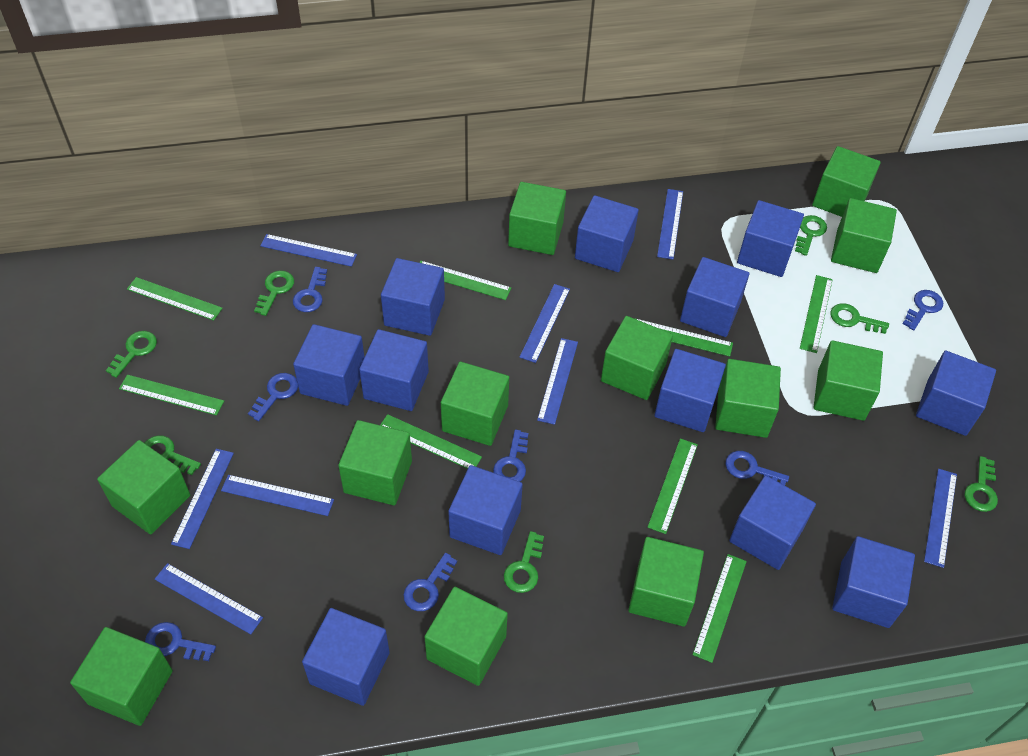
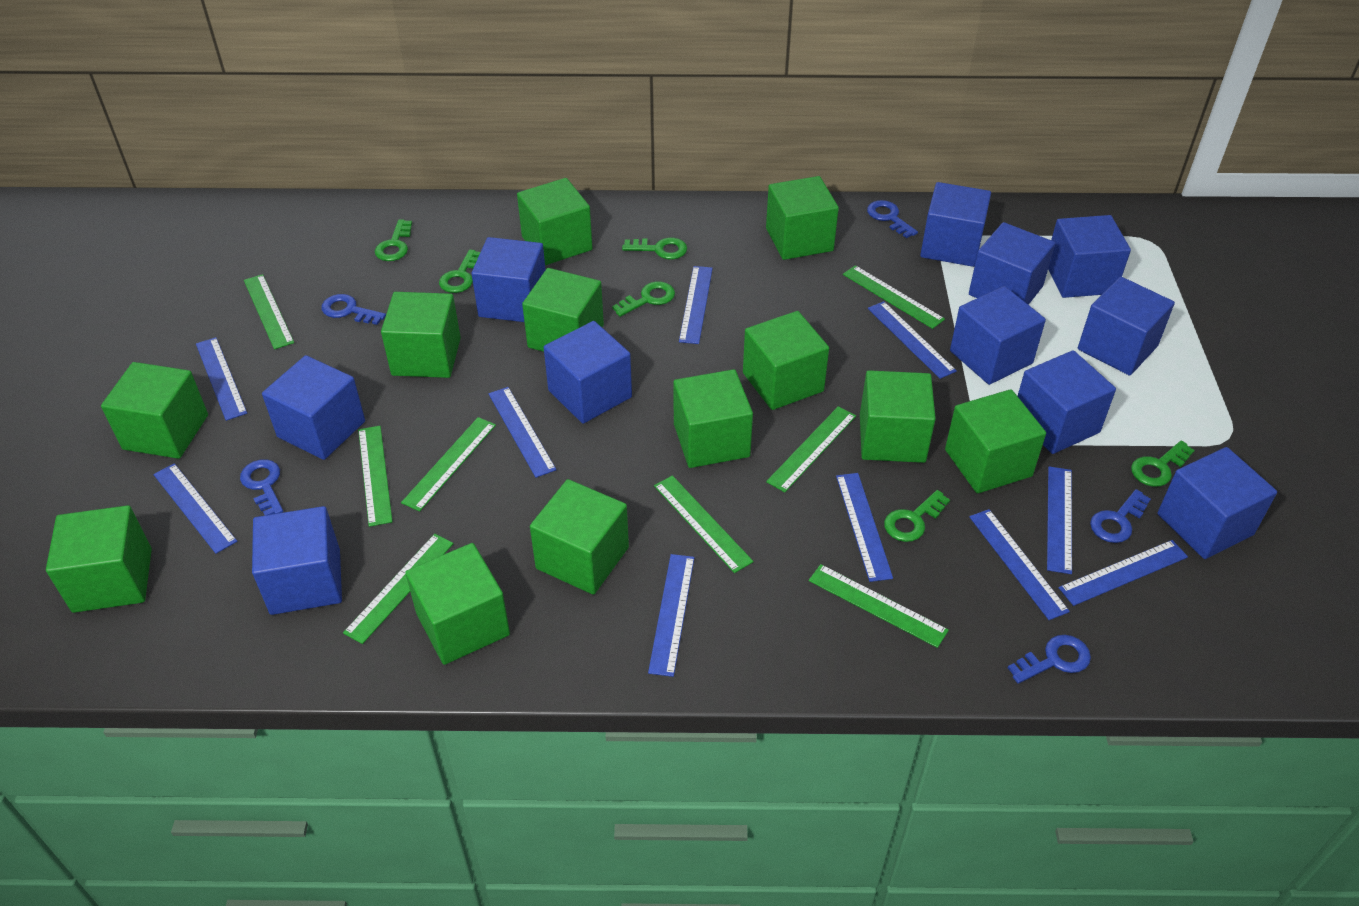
blue cube: [293,324,365,406] [302,608,390,706] [359,329,429,411] [381,258,445,336] [448,465,523,555] [575,195,639,272] [654,349,726,432] [680,257,749,337] [729,475,816,570] [737,200,804,277] [832,536,915,628] [916,351,996,436] = 12 -> [252,506,342,615] [262,355,365,460] [472,237,546,322] [544,321,632,424] [920,182,991,267] [950,286,1046,385] [969,222,1055,305] [1018,350,1116,454] [1048,215,1131,298] [1078,277,1175,376] [1157,447,1277,559] = 11
blue key: [145,622,216,661] [248,373,298,421] [293,267,327,312] [403,553,457,611] [493,430,528,482] [725,451,789,485] [903,290,943,331] = 7 -> [240,459,283,515] [322,294,386,325] [867,200,918,238] [1008,635,1091,684] [1090,489,1151,543] = 5
blue ruler: [155,563,263,634] [171,449,234,549] [221,475,334,516] [260,234,357,267] [519,284,570,363] [537,338,578,425] [657,189,683,260] [924,469,957,568] = 8 -> [153,463,237,554] [196,337,247,421] [488,387,556,478] [648,554,695,677] [679,266,713,344] [836,473,893,582] [868,301,957,379] [969,509,1070,620] [1047,466,1072,574] [1059,540,1188,606] = 10
green key: [106,331,157,378] [145,435,201,475] [254,271,294,316] [504,531,544,593] [795,215,827,256] [830,303,889,334] [965,456,998,512] = 7 -> [375,219,412,261] [439,249,480,293] [612,282,675,317] [622,238,687,259] [884,490,950,542] [1131,440,1195,487] = 6

